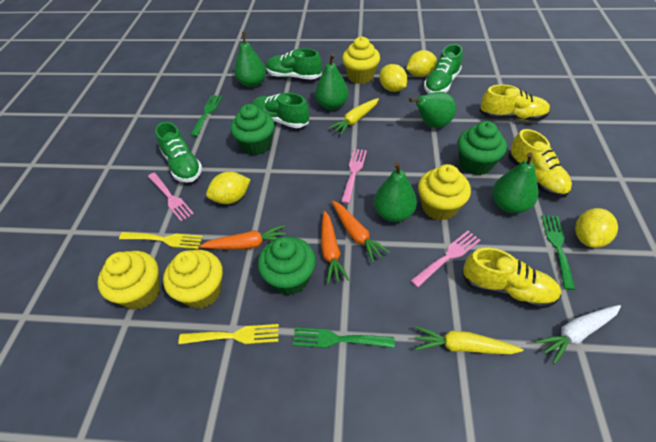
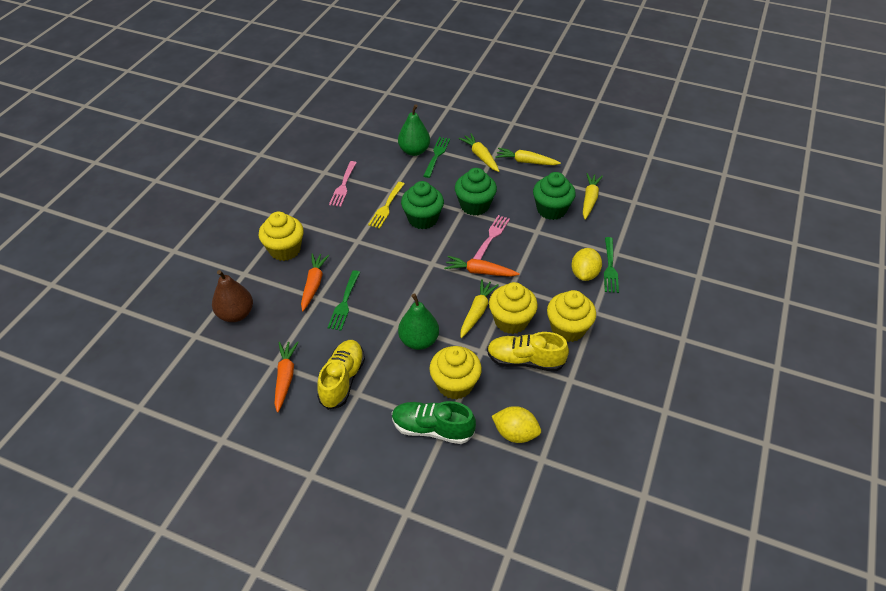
brown pear: none = 0 -> [212,270,253,322] = 1
green pear: [234,32,266,88] [315,54,349,110] [374,162,417,222] [409,92,456,128] [492,153,539,213] = 5 -> [398,104,430,156] [398,294,439,350] = 2
green shoe: [155,122,202,183] [252,93,309,128] [266,48,322,80] [424,44,463,94] = 4 -> [392,401,476,444] = 1
pink fork: [148,173,194,222] [341,149,367,204] [410,231,480,287] = 3 -> [329,161,357,207] [473,215,510,260] = 2
white carrot: [535,305,621,364] = 1 -> none = 0
yellow carrot: [329,98,379,135] [415,326,523,354] = 2 -> [458,133,499,172] [461,279,499,338] [495,148,561,165] [583,173,603,220] = 4
yellow fork: [119,232,203,249] [178,324,279,344] = 2 -> [368,182,405,229] = 1
yellow lemon: [206,172,251,204] [379,64,407,92] [406,50,437,77] [575,208,618,248] = 4 -> [492,406,541,443] [571,248,602,281] = 2
yellow shoe: [462,248,561,309] [480,84,550,121] [508,129,572,198] = 3 -> [317,340,365,410] [487,332,569,372] = 2

